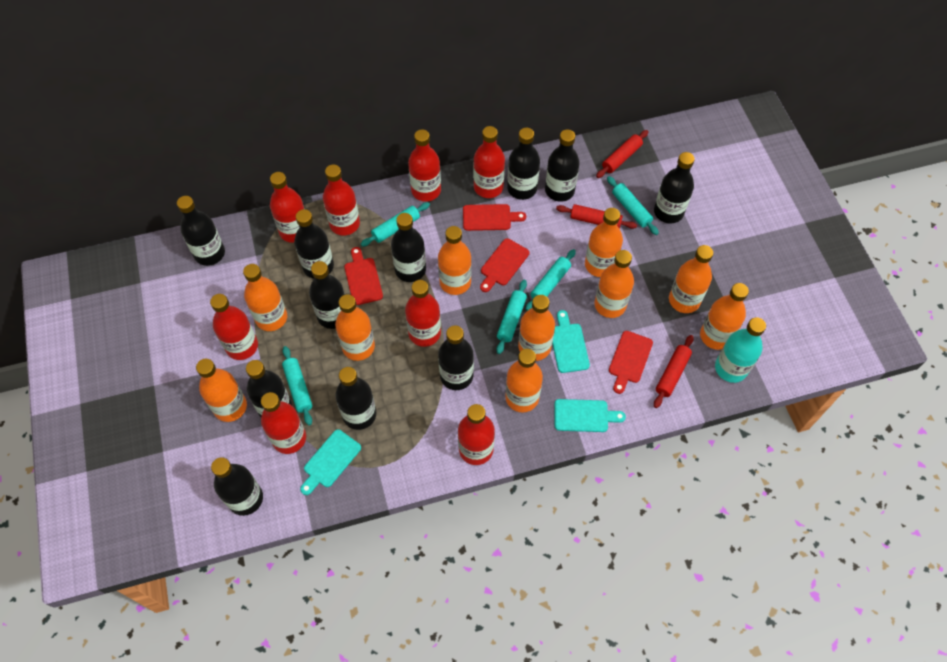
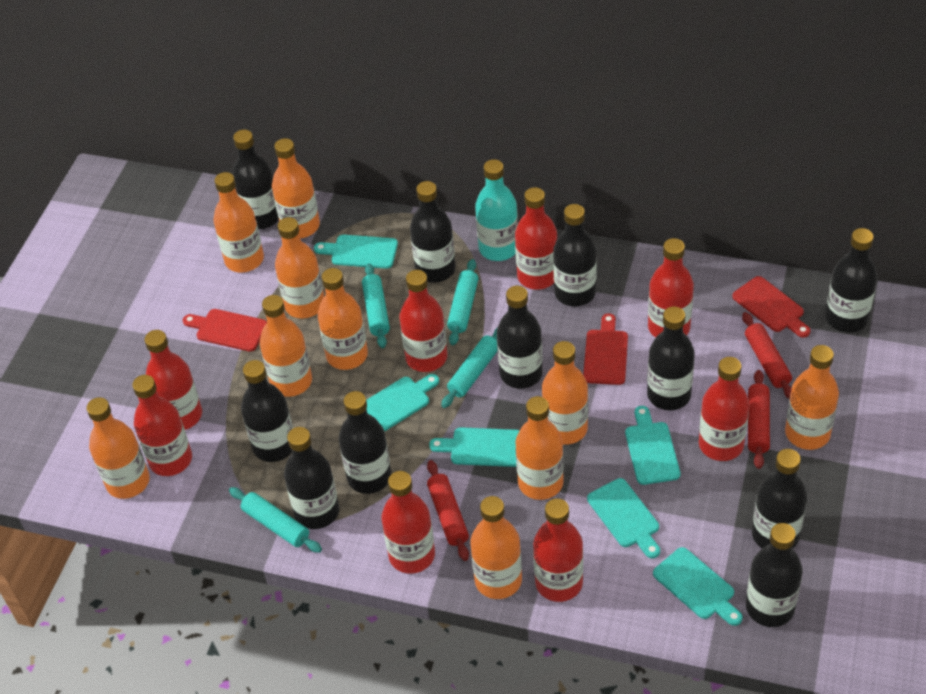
red cutting board: [344,247,383,305] [463,204,526,231] [480,238,529,292] [609,331,653,394] = 4 -> [183,309,267,352] [583,313,628,385] [732,276,811,338] = 3
turquoise cutting board: [300,429,361,495] [552,310,590,373] [554,399,626,432] = 3 -> [314,235,398,269] [366,374,439,432] [429,427,520,467] [587,478,660,558] [625,406,681,485] [653,547,743,626] = 6
turquoise rolling pin: [282,346,312,425] [361,202,430,247] [496,280,527,354] [526,249,576,311] [607,176,659,235] = 5 -> [229,487,322,553] [362,263,390,348] [441,327,498,408] [447,259,478,345] = 4

